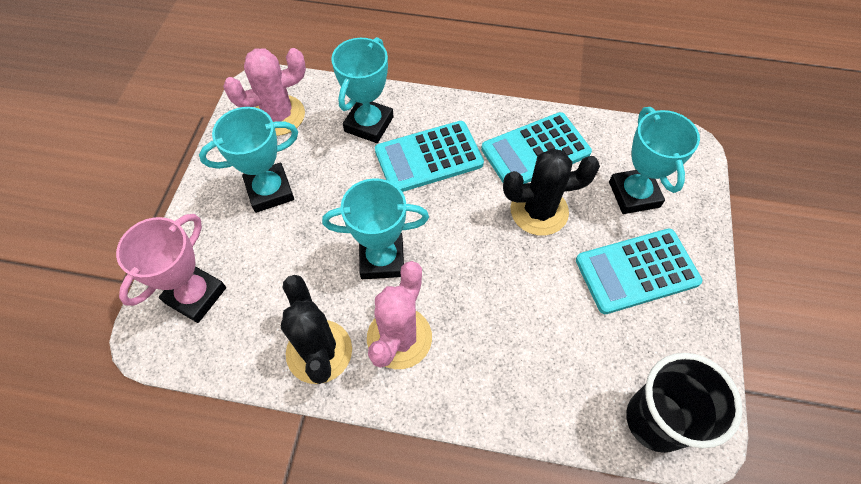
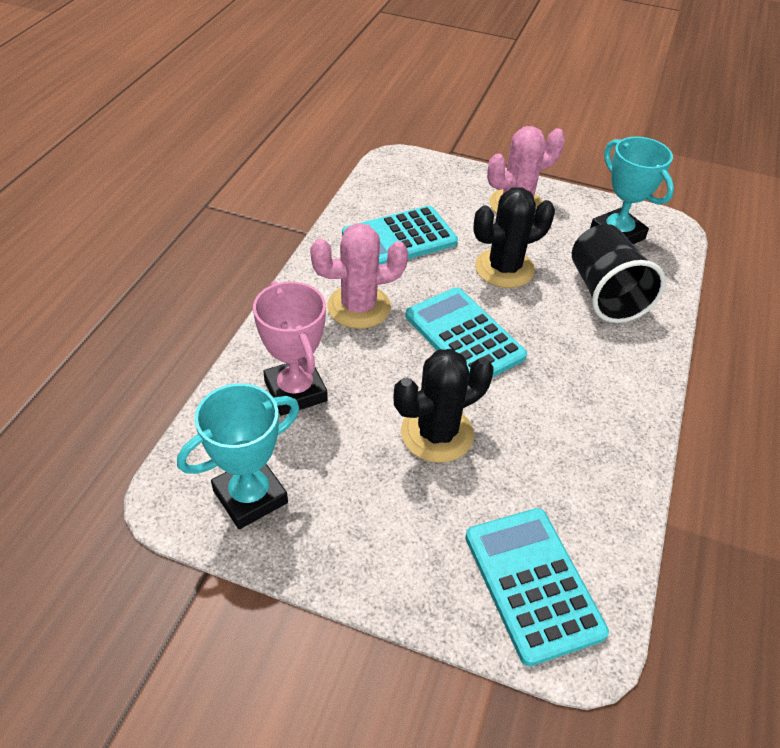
turquoise trophy: [199,107,298,213] [322,178,429,279] [331,37,394,143] [609,107,700,214] = 4 -> [177,383,299,529] [590,137,674,244] = 2

